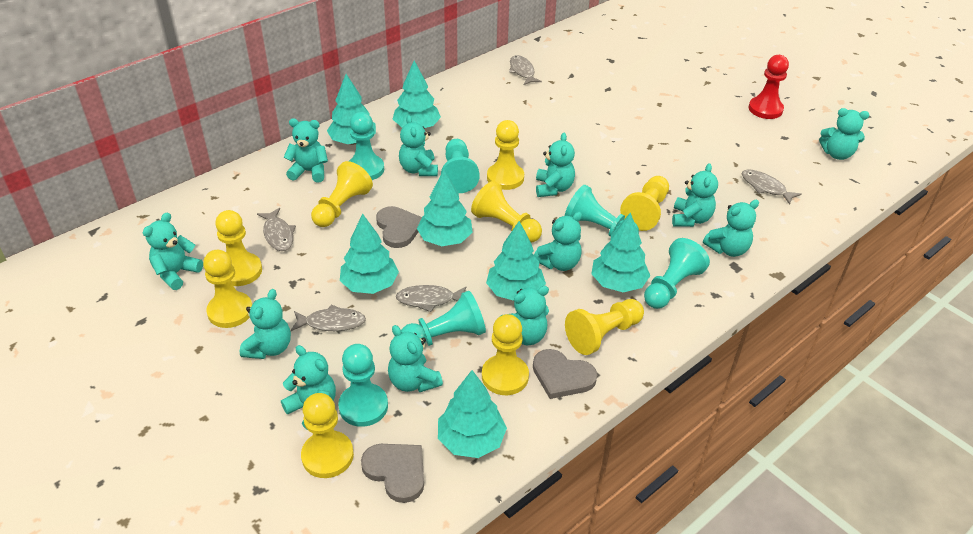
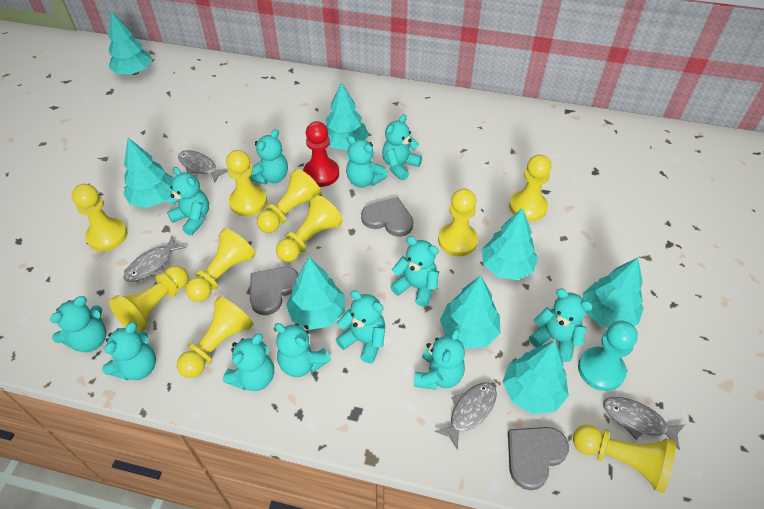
grey fish: [257,208,296,251] [291,304,366,331] [396,285,467,312] [509,55,542,85] [741,170,802,205] = 5 -> [123,235,187,282] [178,150,228,183] [434,382,497,450] [603,397,686,450] = 4
turquoise pawn: [338,344,388,427] [349,112,384,180] [401,291,486,346] [441,139,480,193] [565,185,639,237] [644,238,710,309] = 6 -> [578,321,638,391] = 1
turquoise tree: [327,74,376,145] [340,214,399,294] [393,61,441,128] [417,169,473,246] [438,370,507,458] [486,221,546,301] [591,212,650,292] = 7 -> [109,11,152,75] [123,138,174,208] [286,257,345,330] [325,82,369,150] [440,276,500,349] [482,208,538,280] [503,341,569,414] [583,258,644,328] = 8
yellow pawn: [203,250,252,328] [215,210,262,286] [301,393,354,478] [311,161,373,227] [471,181,542,242] [482,314,529,395] [487,120,524,190] [565,299,644,355] [620,176,669,231] = 9 -> [72,184,127,251] [109,266,189,332] [177,296,254,378] [186,229,255,302] [226,150,267,216] [257,169,322,233] [276,195,343,262] [438,189,478,256] [509,155,551,221] [573,425,676,493] = 10

